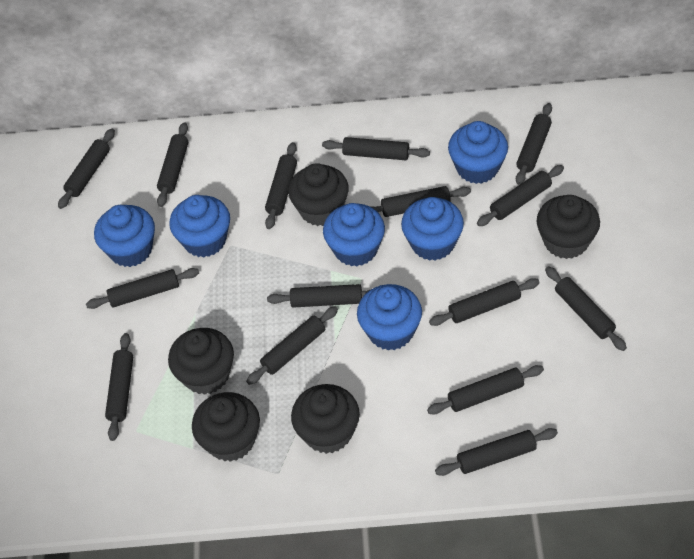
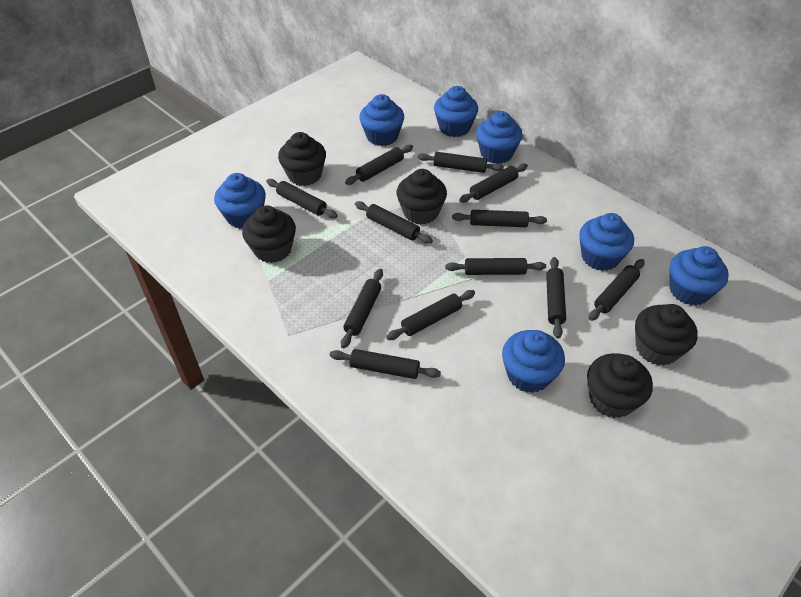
black rolling pin: [58,129,115,209] [86,268,199,309] [105,333,133,441] [157,122,188,207] [246,306,338,385] [265,142,297,229] [267,284,369,308] [322,137,430,160] [370,186,471,217] [427,365,544,415] [429,278,540,326] [435,428,558,476] [477,165,564,226] [516,103,552,185] [545,266,627,351] = 15 -> [266,179,338,218] [330,349,441,379] [341,269,383,348] [345,145,413,185] [355,201,433,244] [386,290,475,340] [417,152,504,173] [445,258,546,275] [452,210,547,227] [459,164,528,203] [546,257,566,338] [589,259,644,321] = 12
blue cupcake: [94,205,155,267] [169,195,230,258] [323,203,385,266] [357,284,422,350] [401,197,464,261] [448,121,508,184] = 6 -> [214,173,266,229] [359,94,404,146] [434,86,478,137] [476,111,522,164] [502,330,565,393] [579,213,634,271] [670,246,729,306] = 7

